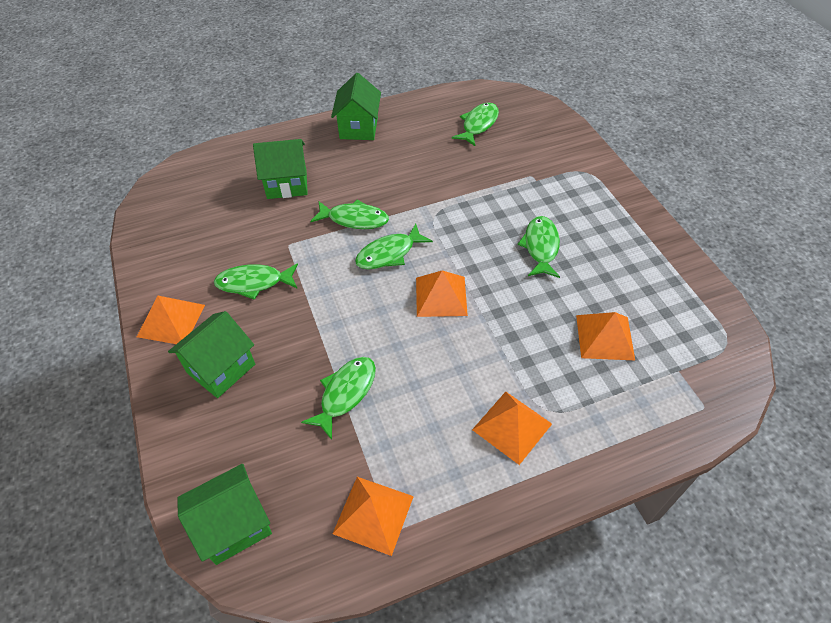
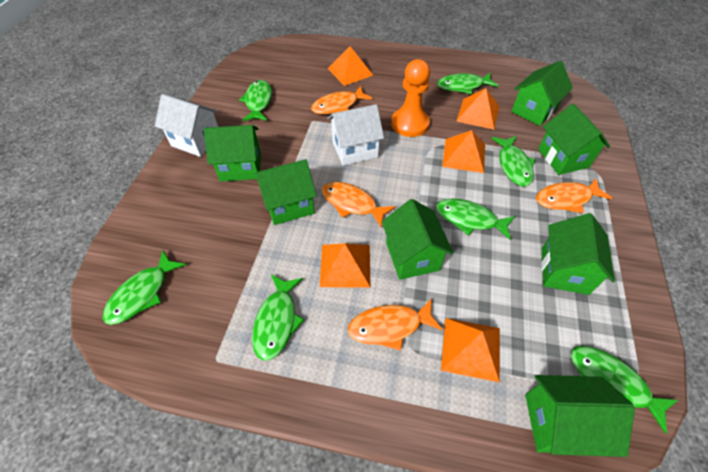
green fish: [214,263,298,300] [301,357,376,440] [311,199,389,229] [355,224,433,269] [452,102,499,146] [517,216,560,278] = 6 -> [103,250,186,325] [239,80,272,121] [252,275,304,361] [436,198,515,240] [437,73,498,94] [491,136,535,186] [571,346,678,434] = 7
green house: [168,311,255,398] [178,464,272,565] [253,139,308,199] [331,73,381,140] = 4 -> [204,125,261,182] [255,159,317,225] [382,199,454,280] [511,61,573,126] [525,375,635,457] [538,104,610,175] [541,213,615,295] = 7
orange fish: none = 0 -> [311,86,373,114] [322,182,395,227] [348,298,443,351] [536,178,612,213] = 4
orange pawn: none = 0 -> [391,59,430,137] = 1
white house: none = 0 -> [155,94,219,157] [327,104,384,165] = 2

